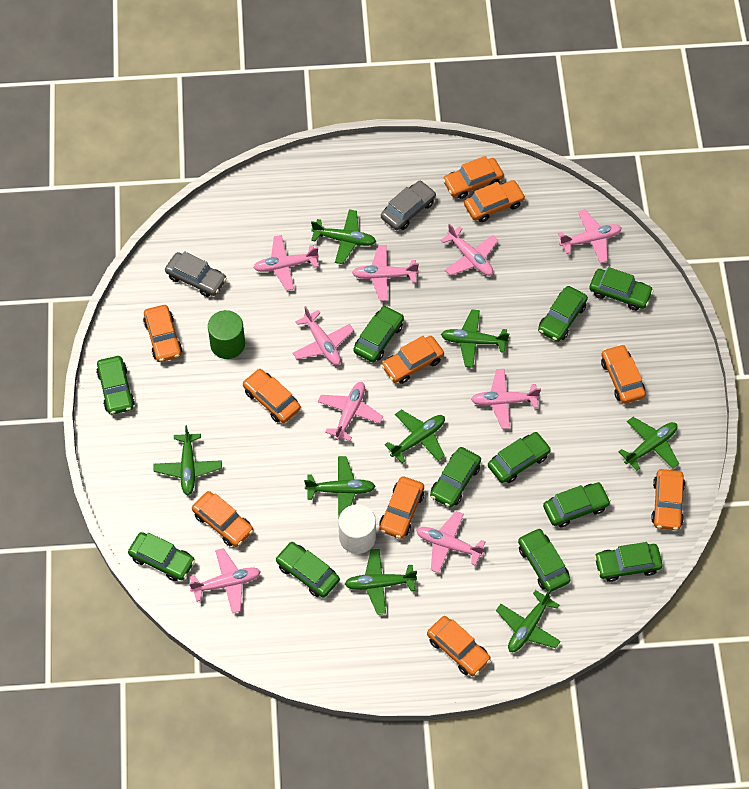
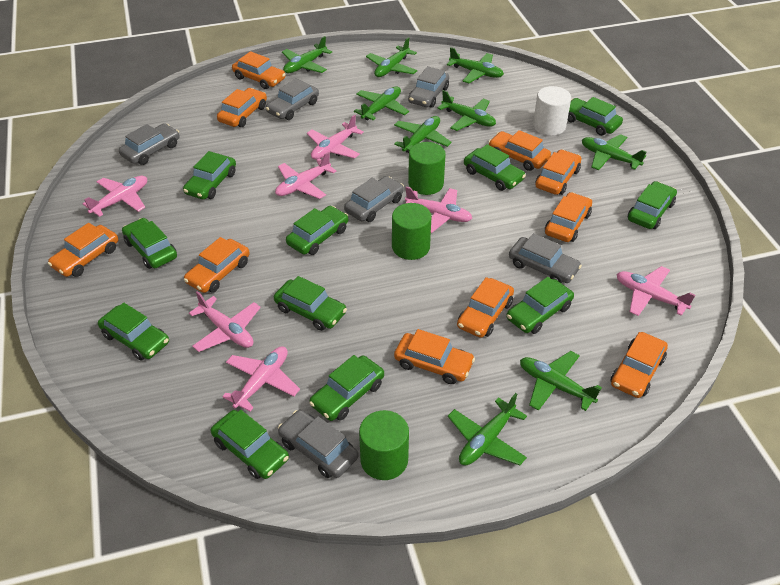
green cylinder: [208,310,245,359] = 1 -> [359,410,409,480] [392,203,432,260] [408,142,446,195] = 3
green plane: [153,425,222,495] [304,456,376,519] [311,209,376,264] [345,549,417,615] [385,410,445,463] [441,309,509,368] [496,589,561,652] [618,417,679,471] = 8 -> [282,36,332,73] [354,86,409,120] [366,37,417,77] [394,116,452,153] [437,90,496,131] [447,47,504,83] [448,393,527,466] [520,351,602,411] [582,134,646,170] = 9
grey car: [165,251,227,297] [381,181,436,230] = 2 -> [119,123,179,165] [266,78,319,120] [278,410,359,478] [344,176,404,222] [408,66,449,108] [509,233,582,284] = 6
pink plane: [189,548,261,613] [253,235,319,291] [293,306,354,365] [318,382,383,441] [352,245,419,301] [416,511,486,573] [441,223,498,276] [471,369,541,429] [558,209,622,263] = 9 -> [83,176,147,217] [189,291,261,352] [222,346,300,412] [275,152,336,199] [307,115,364,160] [405,186,472,233] [617,266,695,316] = 7

